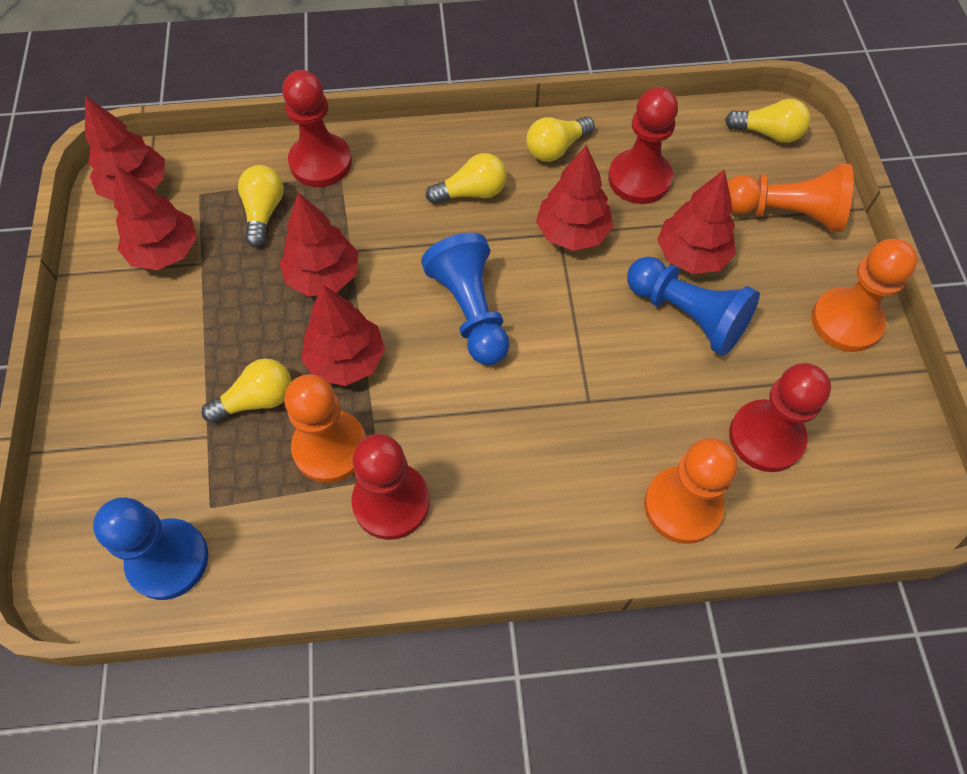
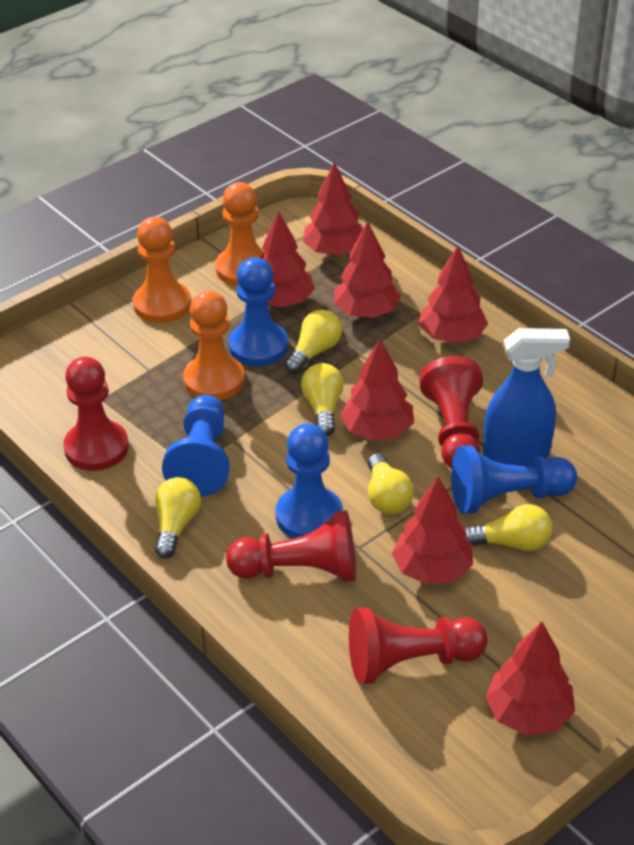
blue pawn: [93,497,209,600] [421,233,510,365] [627,257,760,356] = 3 -> [162,395,230,497] [229,257,288,366] [276,424,343,538] [451,446,577,514] = 4
blue spray bottle: none = 0 -> [483,328,570,467] = 1
orange pawn: [284,374,366,483] [644,438,737,544] [727,164,854,232] [812,239,917,352] = 4 -> [133,217,191,323] [183,290,245,401] [215,182,264,286] = 3
red tree: [85,96,165,201] [114,166,197,270] [279,192,359,297] [301,285,385,386] [536,145,613,251] [657,169,736,274] = 6 -> [260,211,315,307] [303,162,363,256] [334,221,401,318] [340,338,414,441] [392,476,473,585] [419,246,488,343] [485,622,575,735] = 7

